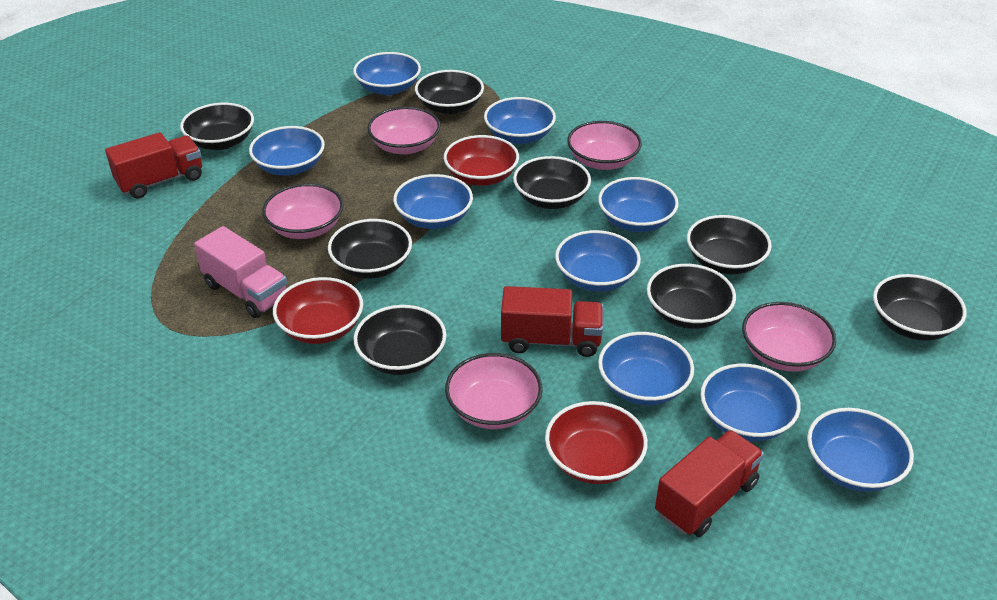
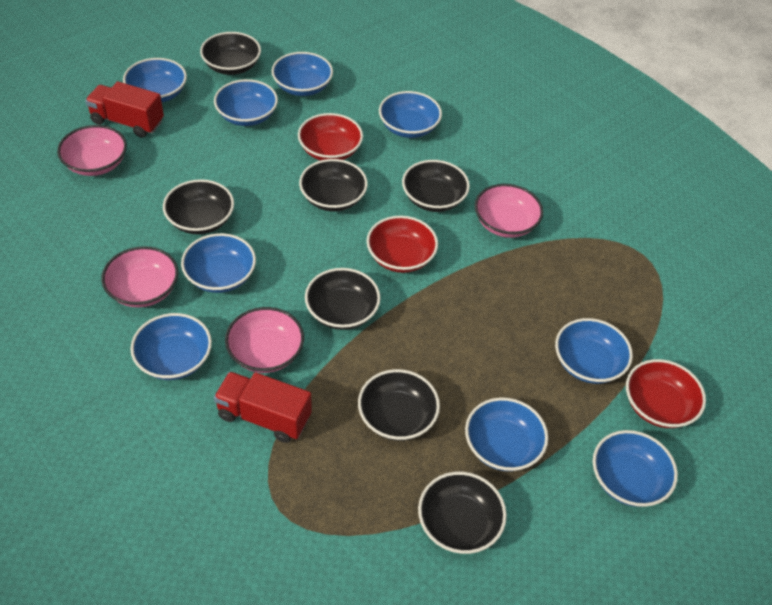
black bowl: [180,103,254,150] [328,219,412,279] [354,305,447,375] [415,70,484,115] [513,156,591,209] [647,264,736,329] [687,215,772,274] [873,274,967,341] = 8 -> [163,179,234,234] [200,32,261,75] [299,159,368,212] [305,268,381,330] [358,369,440,441] [402,160,470,212] [418,471,507,554] = 7
pink bowl: [262,183,344,239] [367,107,441,155] [445,353,543,429] [567,121,642,170] [742,302,836,372] = 5 -> [57,125,127,176] [101,246,178,308] [225,307,304,373] [475,184,543,238] = 4
pink truck: [194,226,287,318] = 1 -> none = 0
red truck: [105,132,202,199] [501,286,603,357] [655,430,764,537] = 3 -> [85,81,164,138] [214,372,312,443] = 2

